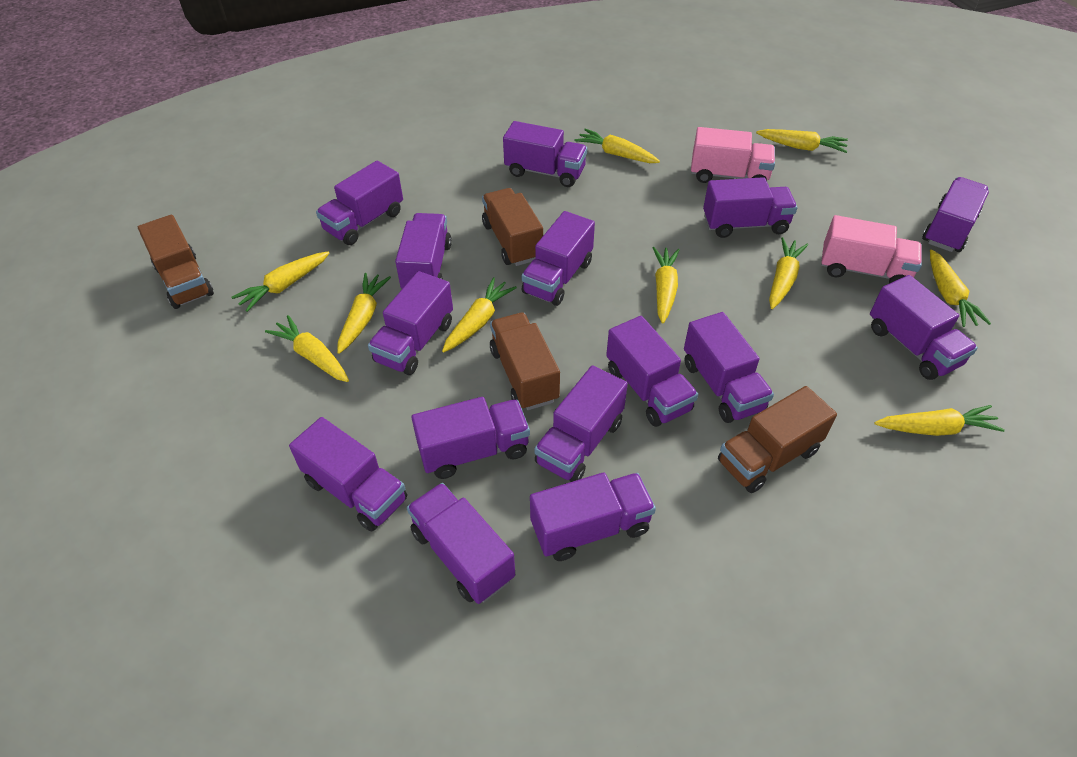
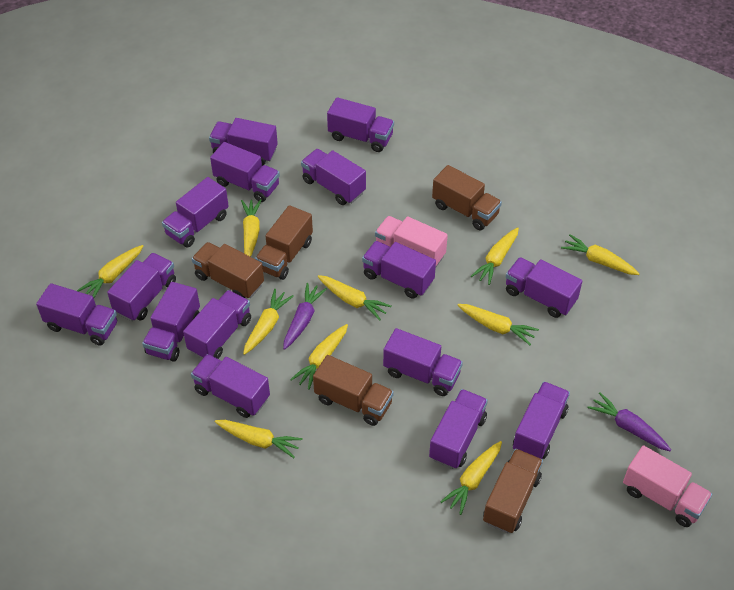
brown truck: [138,215,214,309] [482,188,543,266] [490,313,560,410] [718,386,837,493] = 4 -> [192,242,264,298] [255,205,313,280] [313,355,394,426] [432,165,502,230] [483,449,543,533] = 5
purple carrot: none = 0 -> [283,283,327,350] [588,393,671,451] = 2

